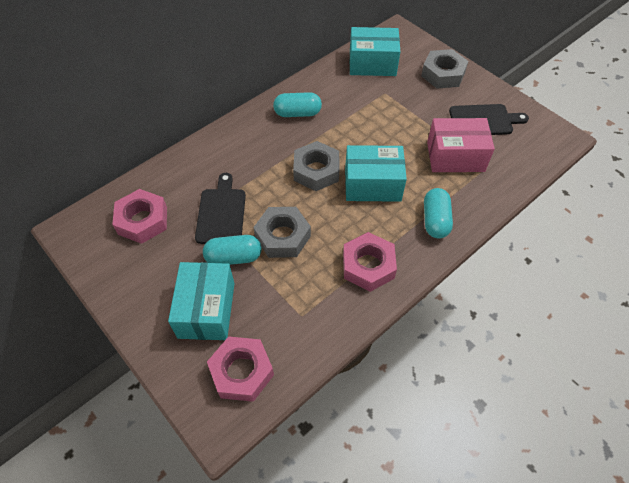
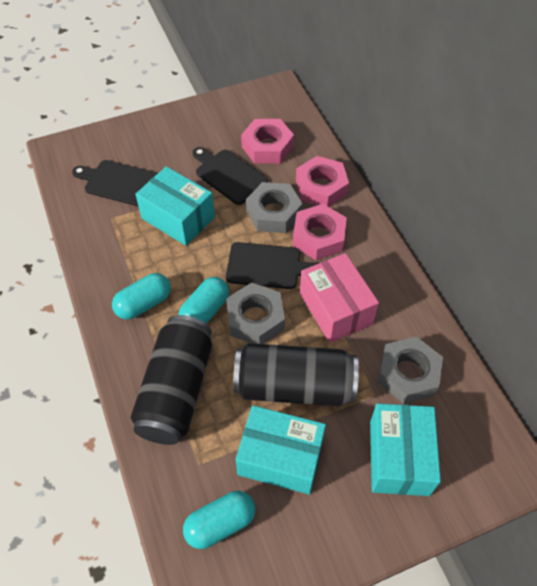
black can: none = 0 -> [131,315,212,445] [233,343,359,406] = 2
black cutting board: [195,173,246,244] [449,104,529,135] = 2 -> [72,160,158,207] [193,147,268,205] [226,242,318,289] = 3

